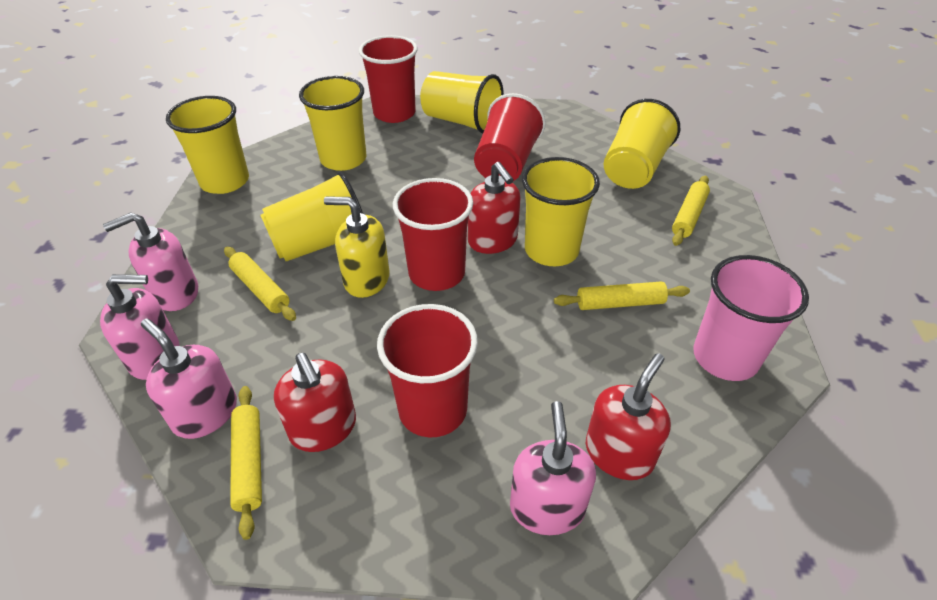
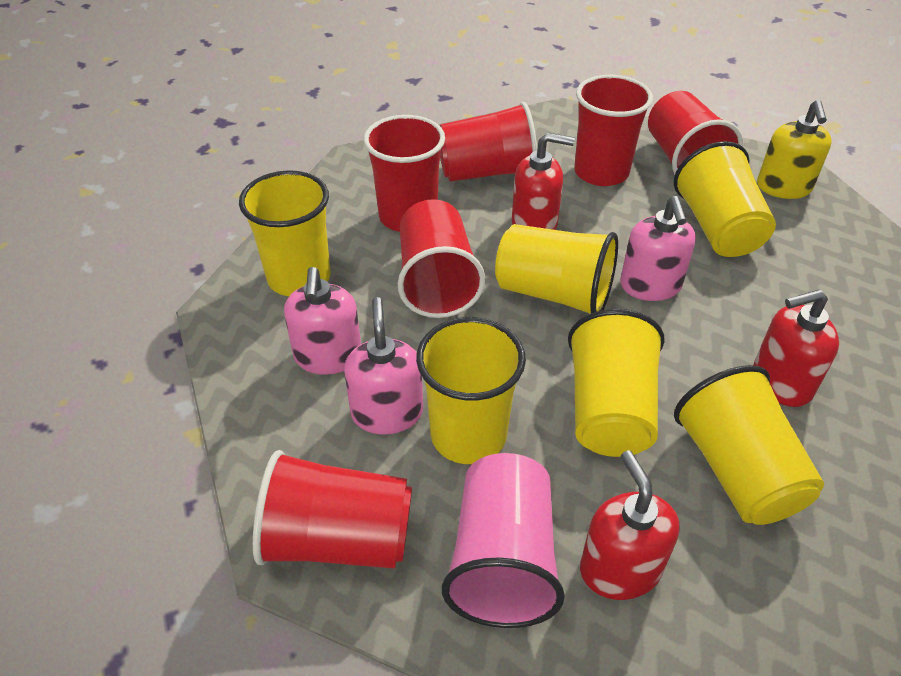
pink soap dispenser: [100,274,180,380] [103,212,198,311] [141,318,237,439] [510,401,596,535] = 4 -> [284,267,361,375] [344,297,423,434] [620,196,696,301] = 3
red cup: [359,35,417,123] [377,304,478,437] [393,178,473,291] [474,93,546,181] = 4 -> [253,450,412,569] [364,115,445,232] [398,199,485,318] [440,102,537,182] [574,75,653,186] [648,91,743,175] = 6
yellow rolling pin: [224,247,296,321] [230,386,262,540] [554,281,690,310] [672,176,710,246] = 4 -> none = 0

